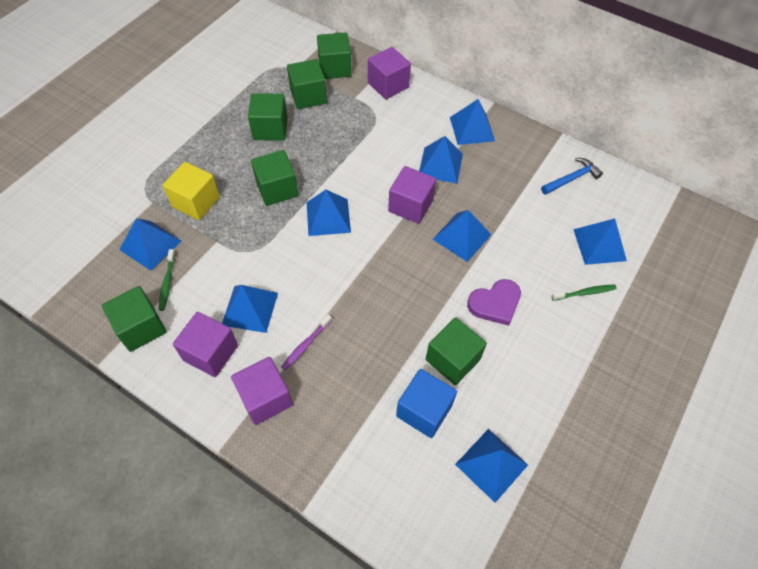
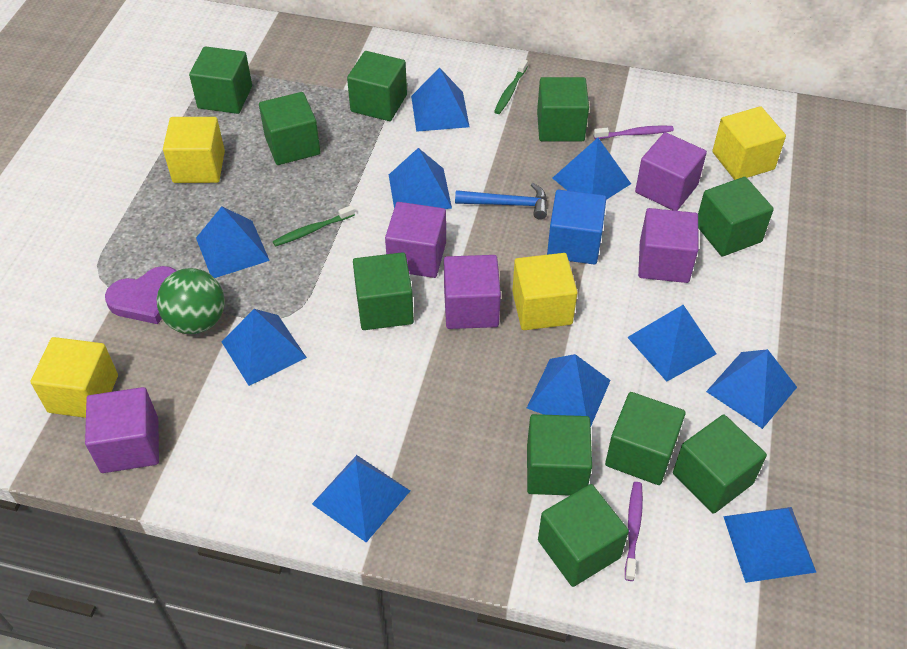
blue pyramid: [120,218,181,271] [222,285,278,333] [307,190,351,236] [419,136,463,183] [433,210,492,262] [450,99,495,145] [455,429,528,503] [573,219,627,265] = 8 -> [196,207,270,278] [222,309,307,386] [312,455,410,542] [389,148,452,209] [411,67,469,132] [527,354,611,426] [553,138,631,200] [627,305,717,382] [706,349,797,429] [723,507,817,583] = 10
green ball: none = 0 -> [157,268,225,334] = 1
green cube: [102,286,167,352] [248,93,288,141] [251,150,298,206] [287,59,327,109] [317,33,352,79] [426,317,487,385] = 6 -> [189,46,252,114] [259,92,321,165] [347,51,407,121] [353,252,414,330] [527,414,592,496] [537,77,589,141] [538,484,629,587] [605,392,685,485] [673,415,767,514] [698,177,774,257] = 10
purple cube: [173,312,238,377] [231,357,293,425] [368,47,411,99] [388,166,436,224] = 4 -> [85,387,159,473] [385,202,446,278] [444,255,501,329] [635,132,707,211] [638,208,698,283] = 5
purple toothbrush: [281,315,332,370] = 1 -> [594,126,674,139] [625,482,643,581] = 2
yellow cube: [162,162,220,220] = 1 -> [31,337,118,418] [163,117,225,183] [512,253,577,330] [712,106,786,180] = 4

